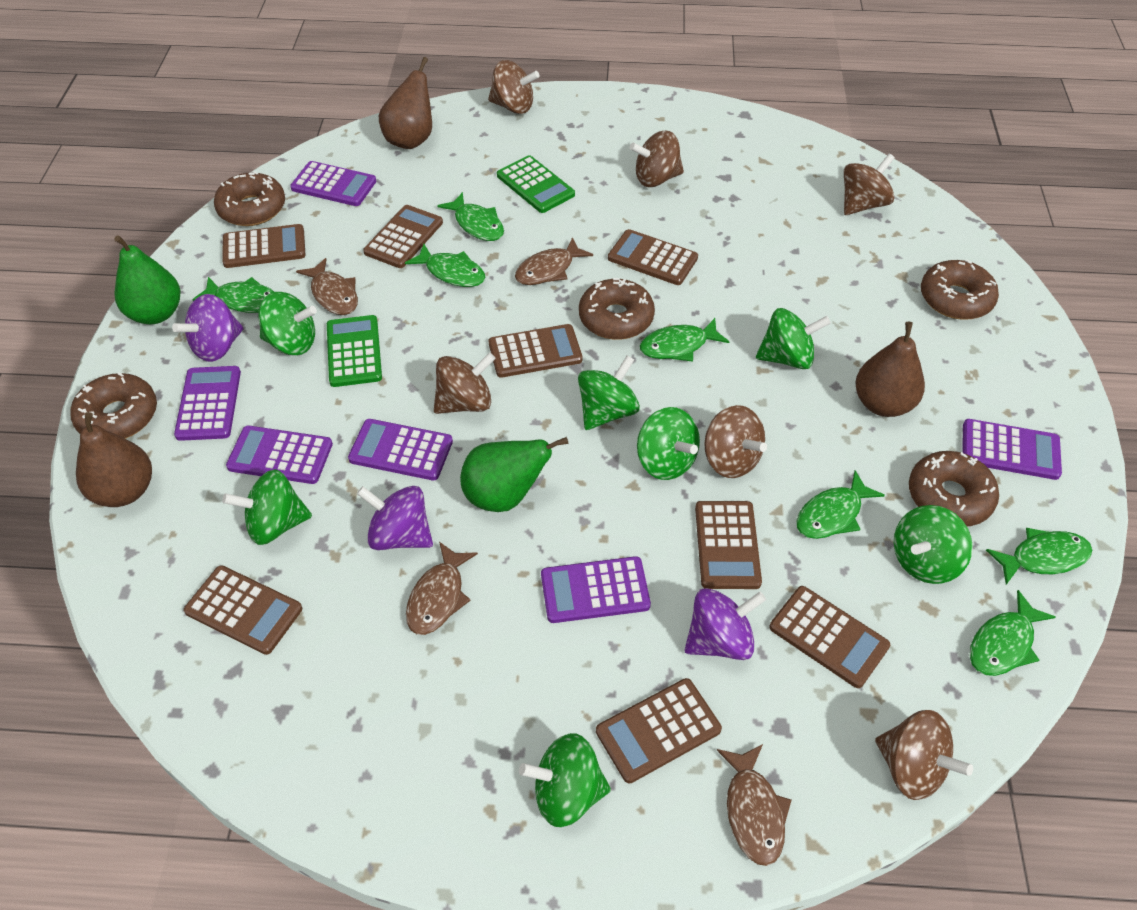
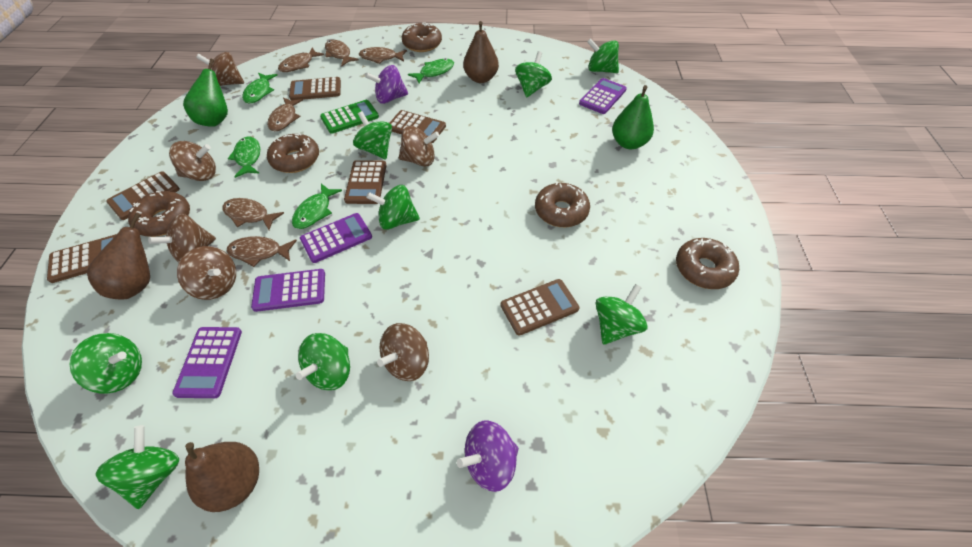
brown calculator: [184,565,302,655] [222,224,305,268] [363,205,443,268] [488,324,582,378] [596,678,722,783] [608,229,698,285] [695,501,762,589] [769,586,890,688] = 8 -> [47,234,117,283] [106,171,180,220] [289,77,341,100] [344,160,387,204] [390,110,446,143] [501,279,579,336] = 6
brown fish: [296,258,358,315] [406,542,478,635] [515,237,593,285] [717,744,792,866] = 4 -> [222,198,284,230] [227,236,297,267] [267,98,303,131] [278,47,324,72] [325,40,359,66] [359,47,407,64] = 6
green calculator: [327,315,382,387] [497,155,575,213] = 2 -> [320,100,379,134] = 1
green fish: [193,277,274,313] [405,244,486,287] [438,192,504,241] [640,318,729,362] [797,470,885,539] [970,590,1056,676] [986,528,1092,585] = 7 -> [228,137,260,178] [242,73,277,103] [292,184,342,229] [408,58,454,83] = 4
green spinning top: [222,469,312,545] [258,292,317,355] [519,733,611,827] [578,355,640,430] [637,407,700,480] [756,308,831,369] [894,505,973,584] = 7 -> [70,333,142,394] [95,425,179,509] [296,333,350,390] [353,111,392,159] [366,185,420,230] [515,51,552,97] [587,38,619,73] [596,284,648,345] = 8
purple calculator: [174,366,241,441] [226,426,333,484] [290,161,376,206] [348,419,453,480] [541,556,651,623] [962,419,1062,480] = 6 -> [172,327,242,398] [251,269,325,312] [300,213,372,263] [579,78,627,114] = 4
purple spinning top: [172,294,244,362] [357,486,433,550] [685,588,766,660] = 3 -> [365,65,408,104] [457,421,519,492] = 2

